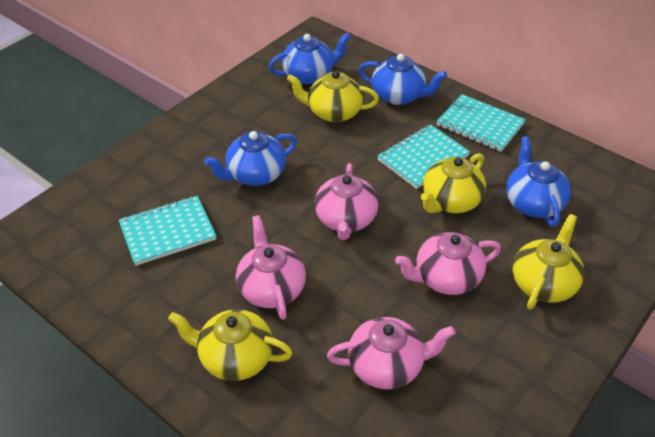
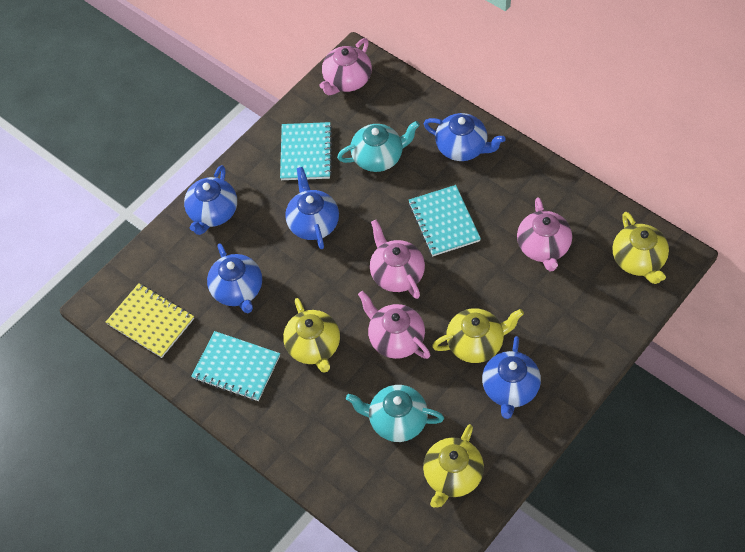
blue teapot: [204,131,297,186] [269,33,351,84] [359,54,447,105] [506,136,571,227] = 4 -> [184,165,237,235] [207,243,262,313] [285,167,339,249] [424,113,506,161] [482,336,541,419] = 5
turquoise teapot: none = 0 -> [337,121,420,172] [346,385,444,442] = 2
yellow notebook: none = 0 -> [106,283,194,358] = 1

